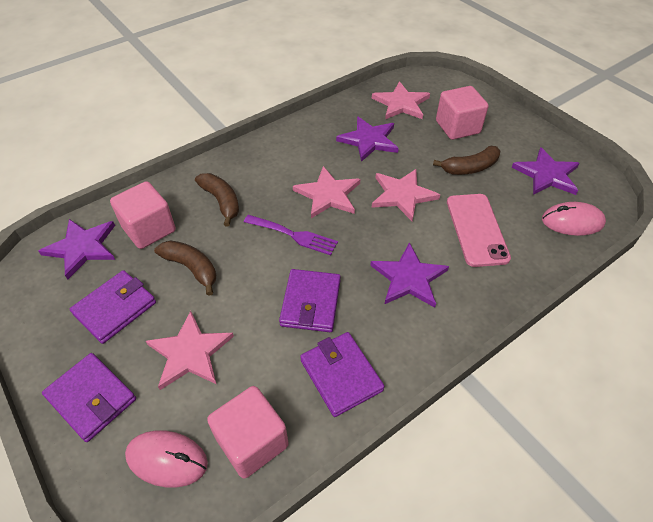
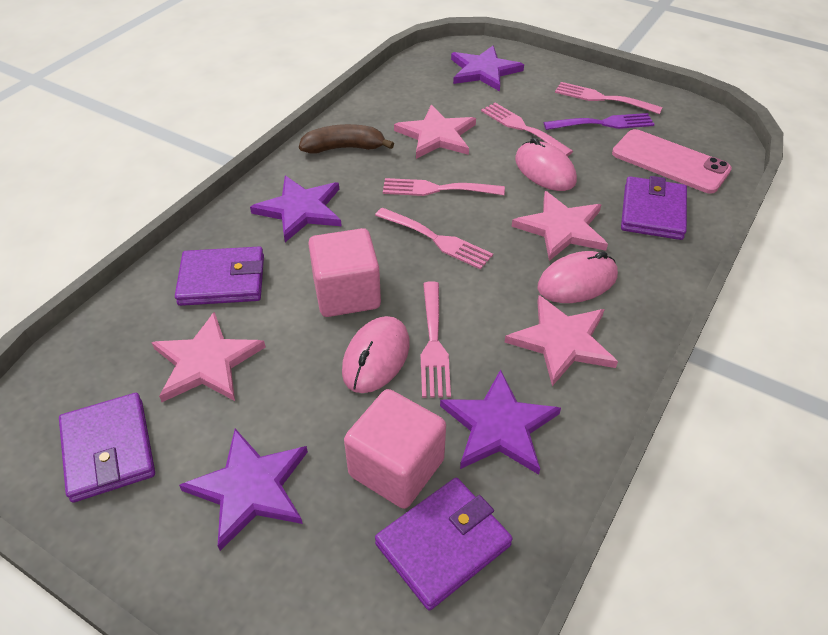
brown banana: [154,240,216,296] [195,173,239,227] [433,146,500,175] = 3 -> [299,124,394,153] = 1
pink cube: [110,181,176,249] [207,386,289,479] [436,86,488,140] = 3 -> [308,228,381,317] [344,389,446,509] = 2
pink fork: none = 0 -> [375,207,493,270] [383,178,505,196] [421,281,451,398] [481,103,573,156] [555,82,663,114] = 5
pink mouse: [125,430,208,488] [542,202,606,236] = 2 -> [342,316,410,393] [515,138,577,191] [537,251,618,303] = 3

